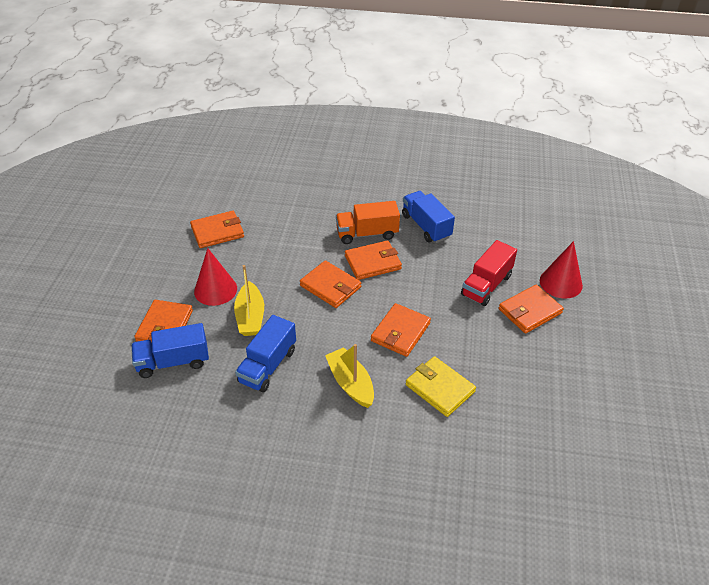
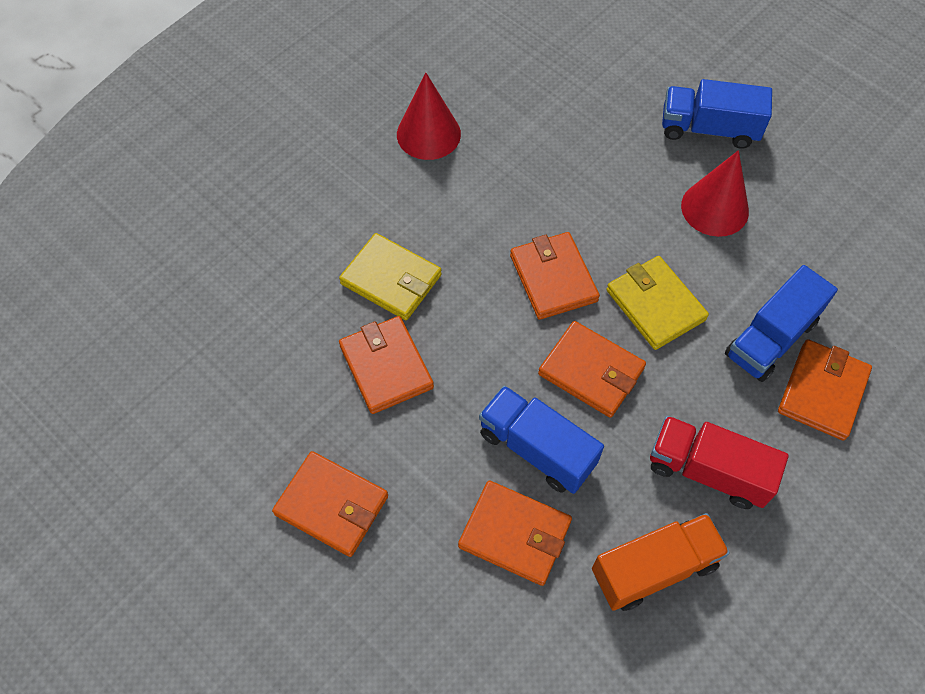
yellow boat: [234,265,264,336] [325,344,374,408] = 2 -> none = 0
yellow wallet: [406,356,476,417] = 1 -> [339,233,442,320] [606,256,709,350] = 2

